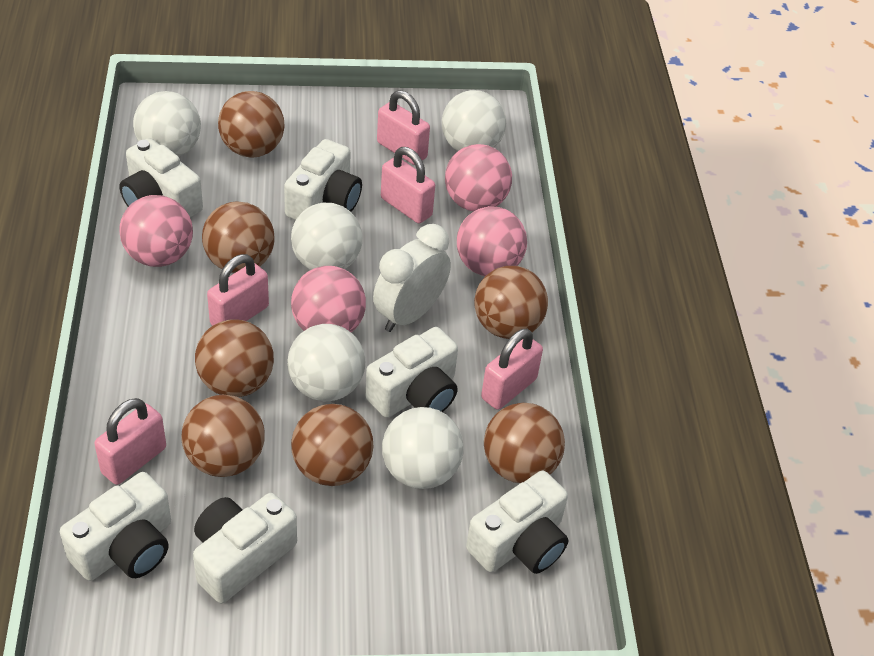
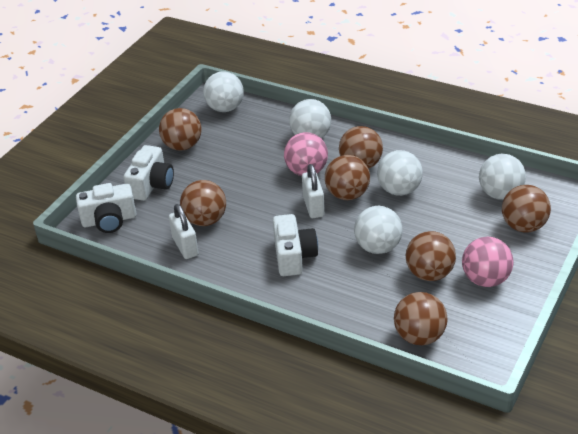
pink ball: [119,195,193,267] [291,266,366,333] [445,144,512,211] [457,206,527,276] = 4 -> [284,132,328,176] [462,237,514,287] = 2
pink padlock: [95,398,166,485] [207,254,269,326] [377,90,430,165] [381,147,435,224] [481,329,543,410] = 5 -> none = 0
white camera: [60,472,171,581] [119,138,203,217] [193,493,297,603] [284,139,362,220] [365,327,458,418] [466,471,568,574] = 6 -> [76,183,137,233] [123,145,174,201] [273,214,318,276] = 3
white clock: [373,224,451,332] = 1 -> none = 0
white padlock: none = 0 -> [169,204,199,259] [302,164,325,218] = 2

